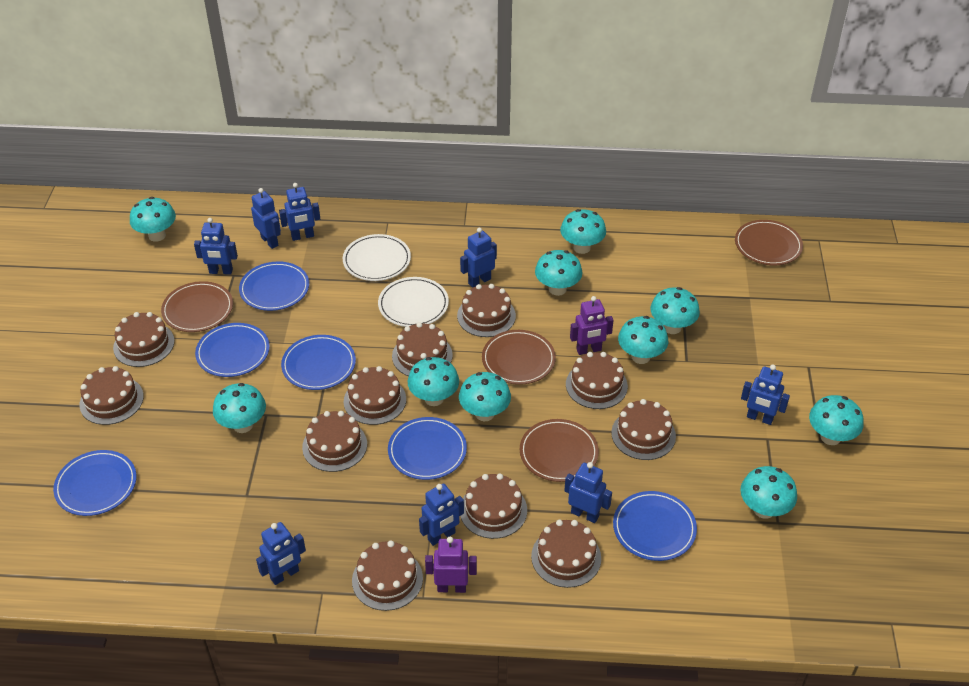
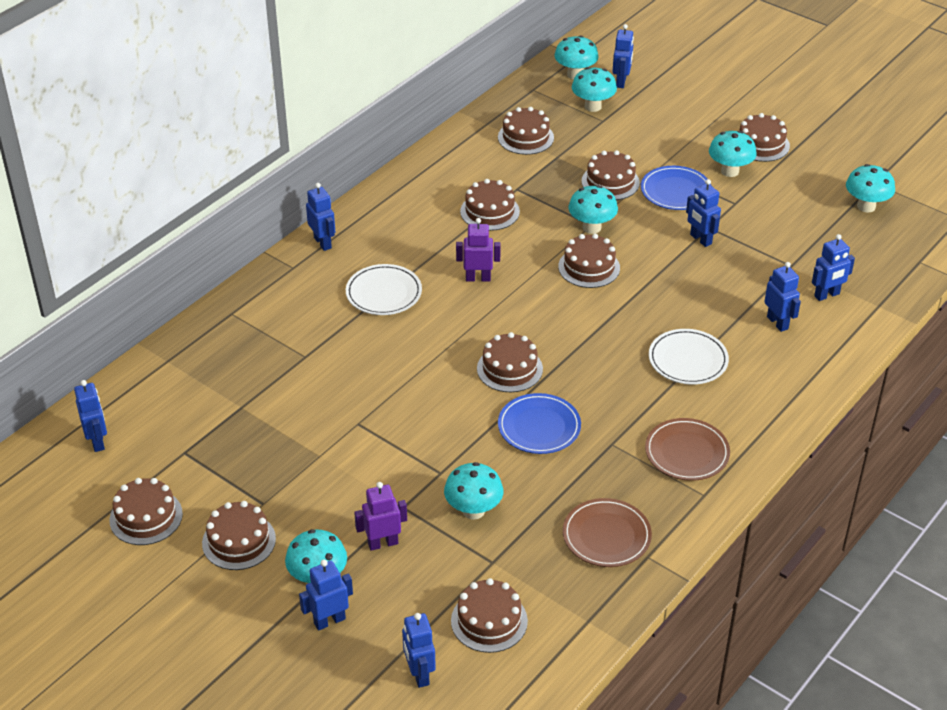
blue plate: [53,450,137,516] [195,323,270,377] [239,262,309,311] [281,335,356,390] [388,417,467,480] [613,491,697,561] = 6 -> [498,393,581,454] [641,166,711,210] = 2
brown cake: [80,366,144,425] [113,312,175,367] [302,411,367,472] [344,366,406,425] [352,540,423,611] [392,322,453,376] [457,284,516,337] [461,474,527,539] [531,519,601,588] [566,352,628,409] [611,399,676,460] = 11 -> [109,478,183,545] [202,501,276,570] [451,578,528,653] [460,179,520,231] [477,332,543,392] [498,107,554,155] [558,234,620,288] [581,150,640,200] [739,113,790,162] = 9
brown plate: [161,281,233,332] [482,330,556,385] [520,419,599,482] [735,220,803,265] = 4 -> [563,498,652,567] [645,418,730,481] = 2
turquoise mushroom: [130,197,176,242] [213,383,266,433] [408,357,459,406] [459,372,511,422] [535,250,583,296] [560,209,606,254] [618,316,668,364] [650,287,700,334] [740,466,797,519] [809,395,864,445] = 10 -> [285,529,347,583] [444,462,503,520] [554,35,599,79] [568,185,618,234] [572,67,617,112] [709,131,757,177] [846,164,895,213] = 7

